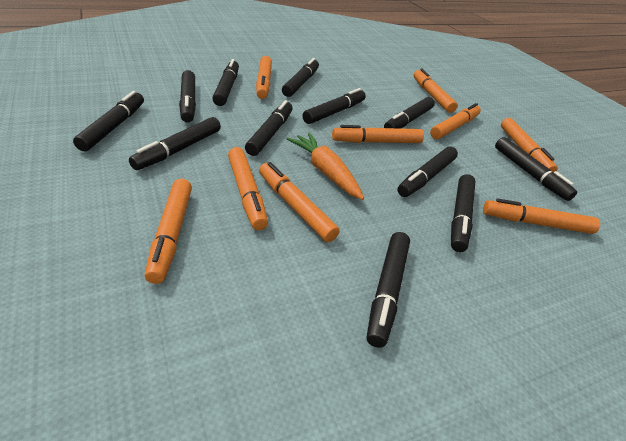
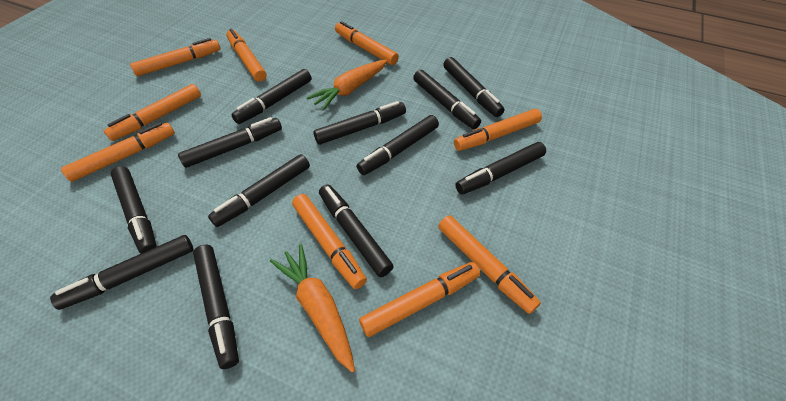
orange carrot: [287,133,364,200] = 1 -> [270,244,355,373] [306,60,388,111] = 2

